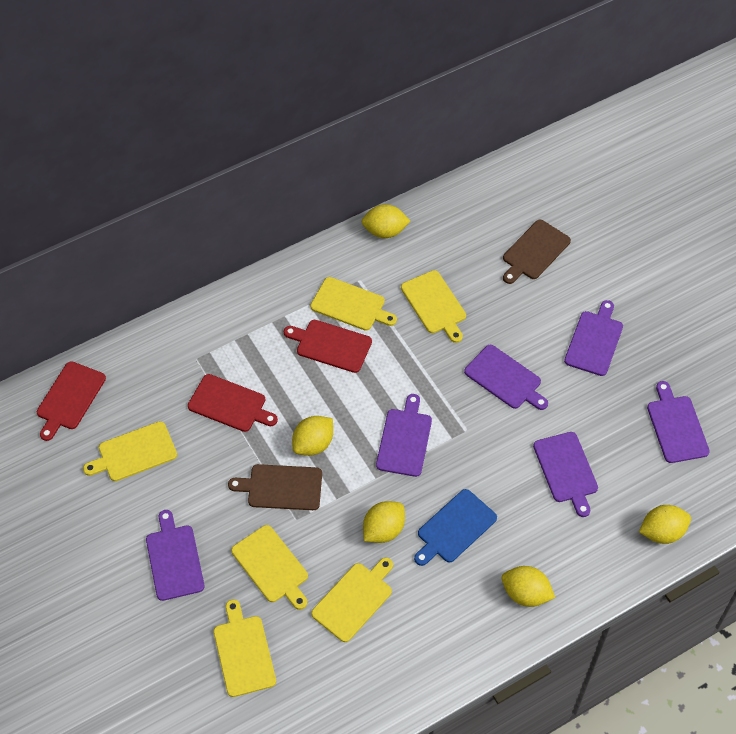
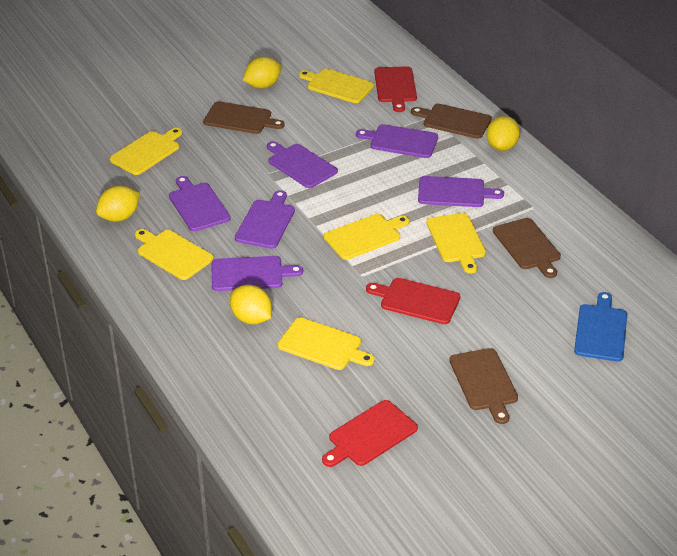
brown cutting board: [228,464,322,510] [503,220,571,284] = 2 -> [203,101,285,134] [411,104,492,139] [449,348,518,424] [493,218,561,278] = 4
yellow lemon: [292,416,333,456] [361,204,410,238] [363,501,405,543] [502,566,555,607] [639,505,691,544] = 5 -> [96,185,140,222] [230,284,272,325] [243,57,281,88] [486,116,520,151] = 4

